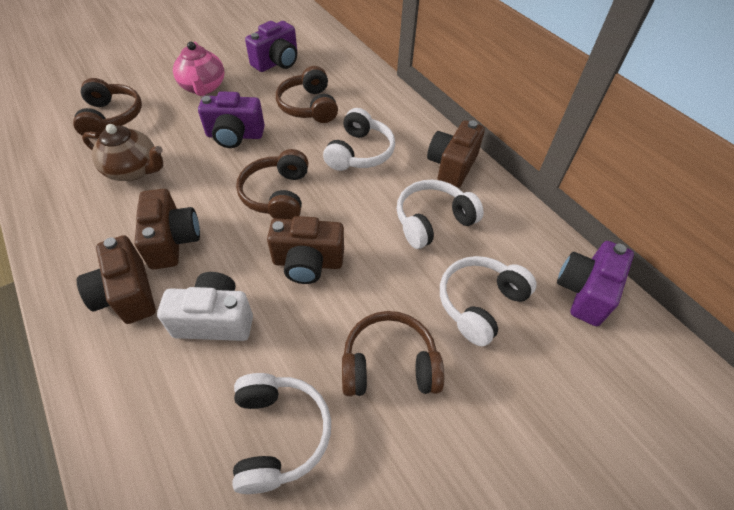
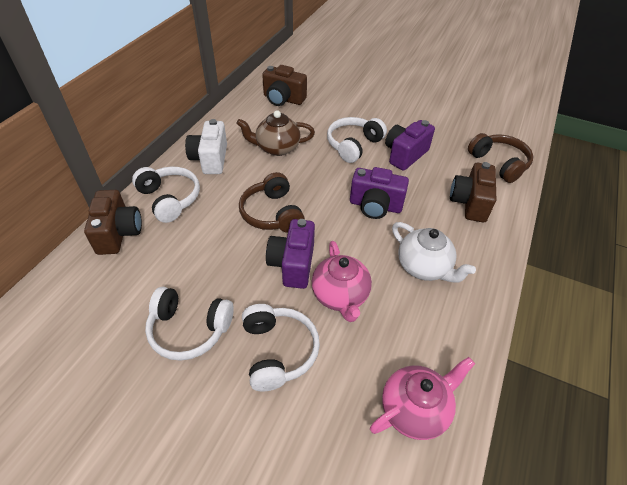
brown camera: [77,235,156,324] [134,189,200,269] [267,216,344,284] [427,120,485,188] = 4 -> [84,190,142,255] [262,65,307,106] [450,162,496,222] = 3
brown headphones: [73,78,142,139] [236,149,309,219] [276,66,338,123] [342,311,444,396] = 4 -> [239,172,305,233] [468,133,533,183] = 2
pink teapot: [173,42,224,96] = 1 -> [312,241,372,322] [370,357,475,440] = 2
white teapot: none = 0 -> [392,222,476,283] = 1

